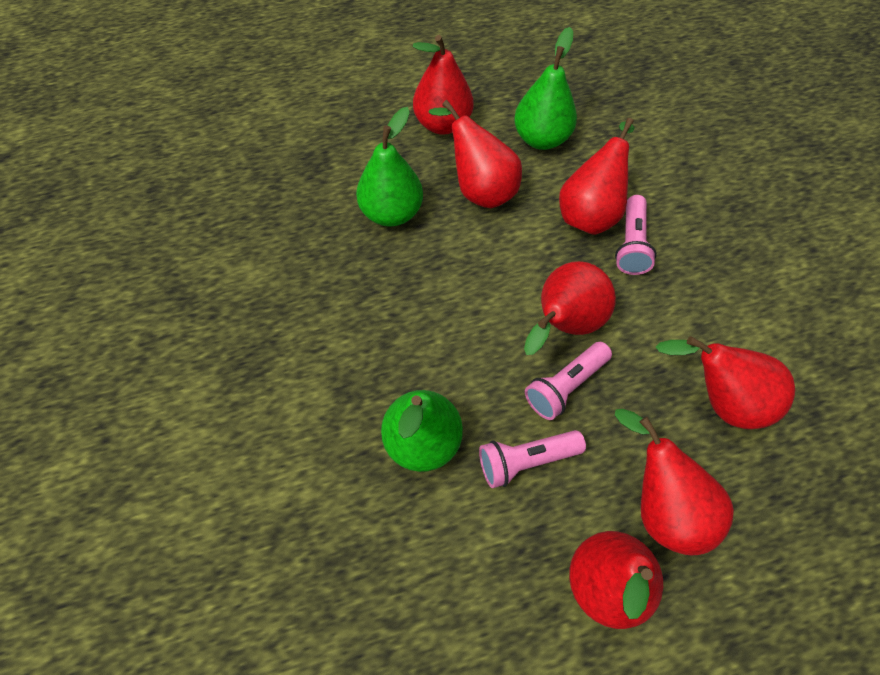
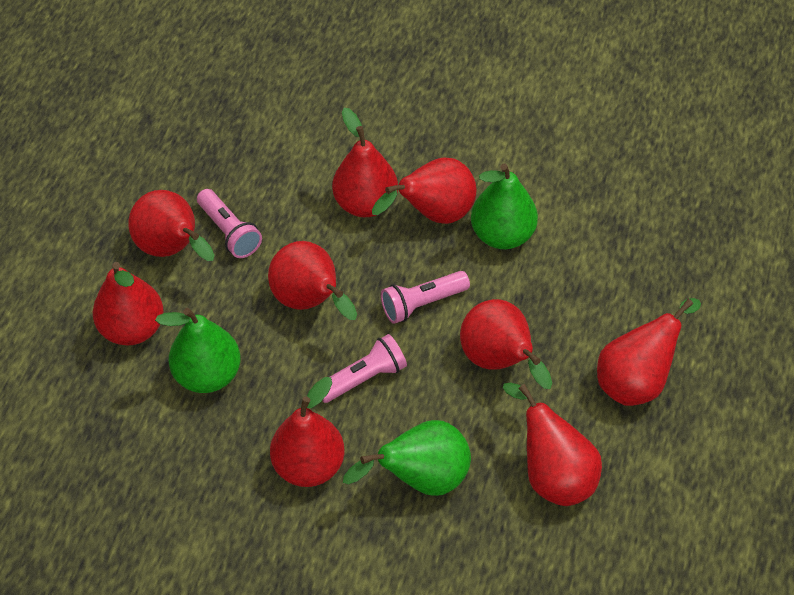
red pear: [413,35,473,135] [429,100,522,208] [524,261,616,355] [559,118,634,235] [569,531,663,629] [615,409,734,555] [656,336,795,429] = 7 -> [93,262,164,345] [129,190,215,261] [268,241,357,320] [270,377,345,487] [332,108,398,217] [372,157,476,224] [460,299,552,389] [503,383,602,506] [597,298,701,406] = 9

